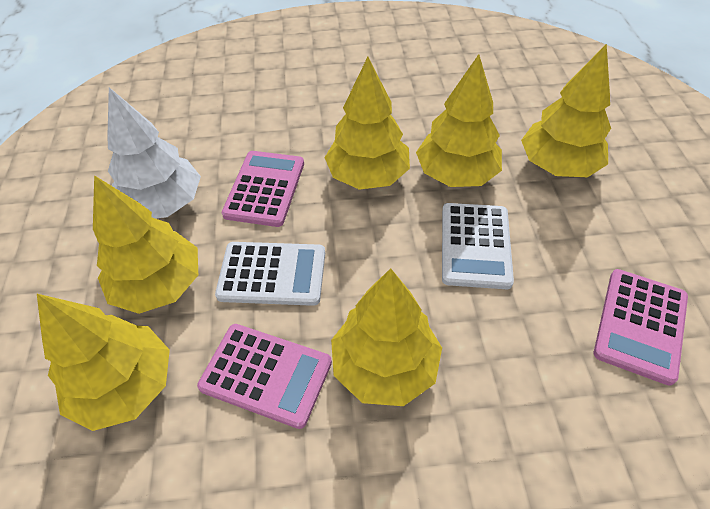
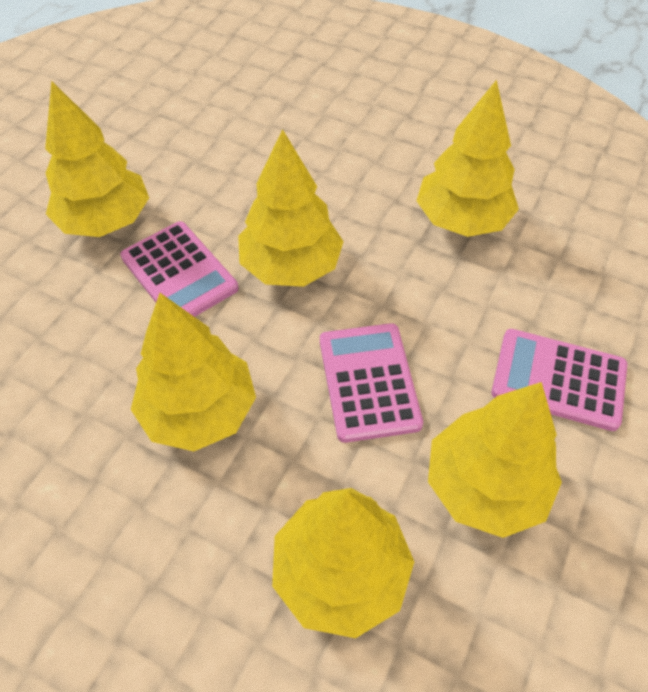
white calculator: [215,242,325,306] [442,203,514,289] = 2 -> none = 0
white tree: [107,87,201,218] = 1 -> none = 0

